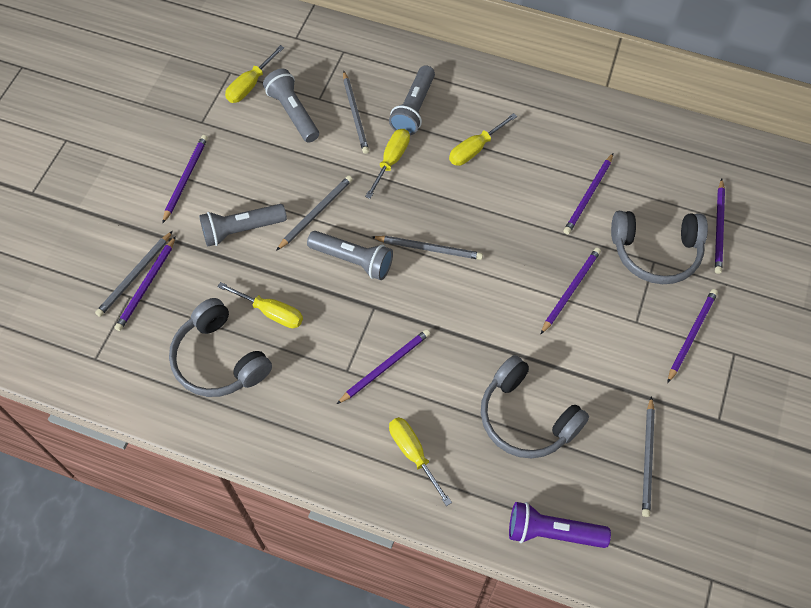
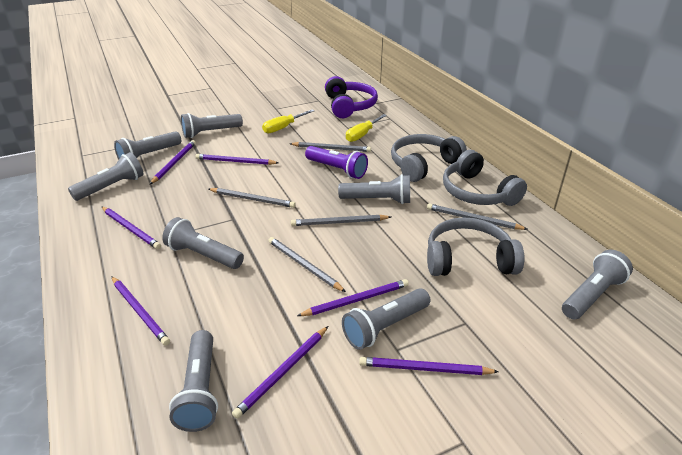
grey flashlight: [199,204,287,247] [263,69,319,143] [307,231,393,280] [389,65,435,135] = 4 -> [68,152,144,201] [114,131,181,160] [162,217,244,269] [169,330,218,432] [181,113,243,138] [338,174,410,204] [342,288,431,350] [562,250,633,319] = 8
purple headphones: none = 0 -> [325,76,378,118] = 1
yellow screwdriver: [217,282,303,328] [225,45,284,103] [365,129,410,199] [389,417,452,506] [449,113,517,166] = 5 -> [262,110,314,133] [346,114,387,142] = 2

